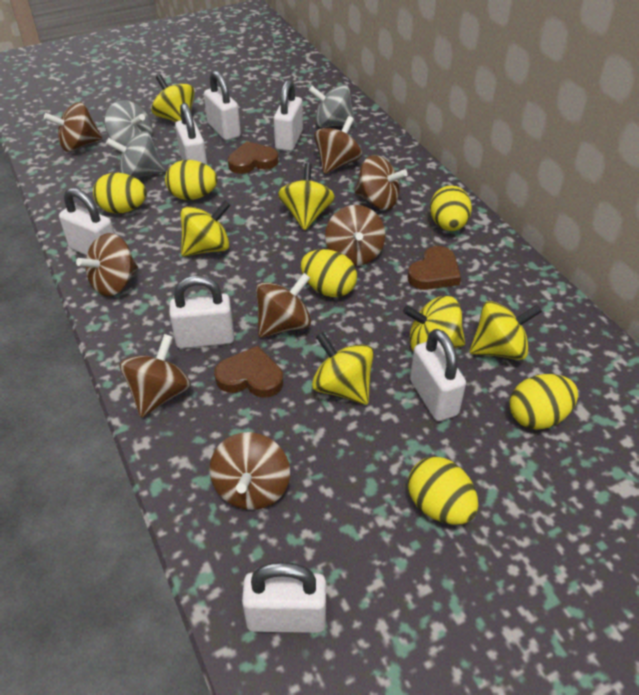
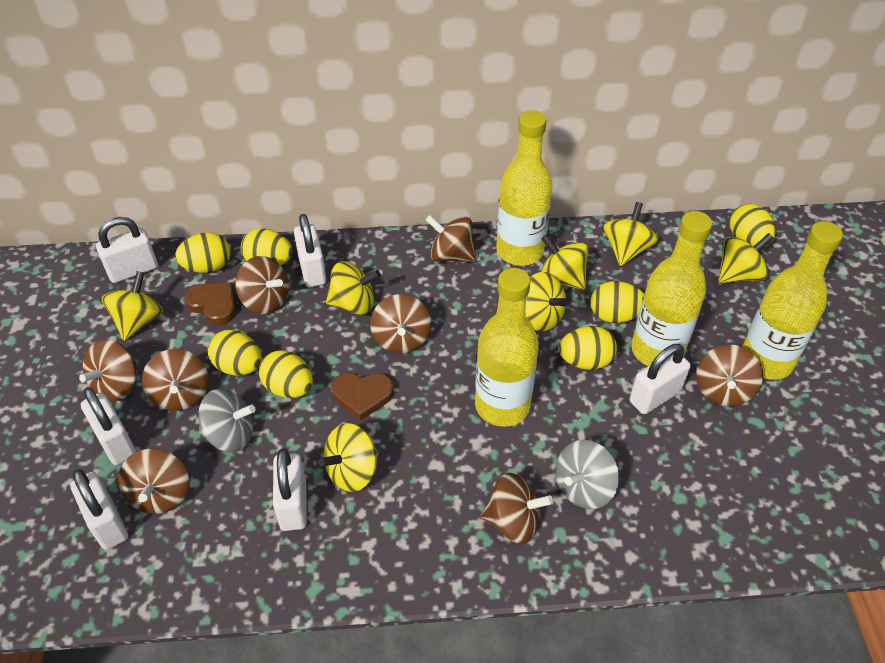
brown heart: [214,346,283,398] [228,141,278,174] [407,246,461,290] = 3 -> [184,282,236,325] [331,373,394,421] = 2
grey spinning top: [105,100,153,146] [106,131,165,178] [308,84,356,127] = 3 -> [198,389,256,452] [556,440,619,509] = 2
white padlock: [59,188,114,256] [169,276,234,349] [175,103,207,165] [204,70,241,141] [242,562,326,633] [274,80,303,151] [410,329,466,421] = 7 -> [70,469,128,550] [81,387,136,465] [96,217,158,283] [273,448,307,531] [294,214,327,287] [629,344,691,414] = 6
yellow bottle: none = 0 -> [475,268,539,427] [496,111,552,266] [631,211,712,366] [742,221,843,380] = 4
yellow egg: [93,173,147,213] [165,160,217,200] [301,249,357,297] [408,457,478,525] [430,185,472,231] [510,374,578,430] = 6 -> [175,232,230,273] [208,330,262,376] [241,228,293,265] [259,350,313,398] [559,326,617,370] [590,281,644,323] [730,204,776,247] = 7
yellow spinning top: [151,75,195,122] [181,201,231,257] [278,163,335,230] [312,332,374,405] [403,296,465,352] [469,301,542,360] = 6 -> [102,271,163,341] [318,423,379,492] [326,261,381,315] [525,272,569,331] [541,235,588,290] [603,202,658,266] [718,233,773,283] = 7

